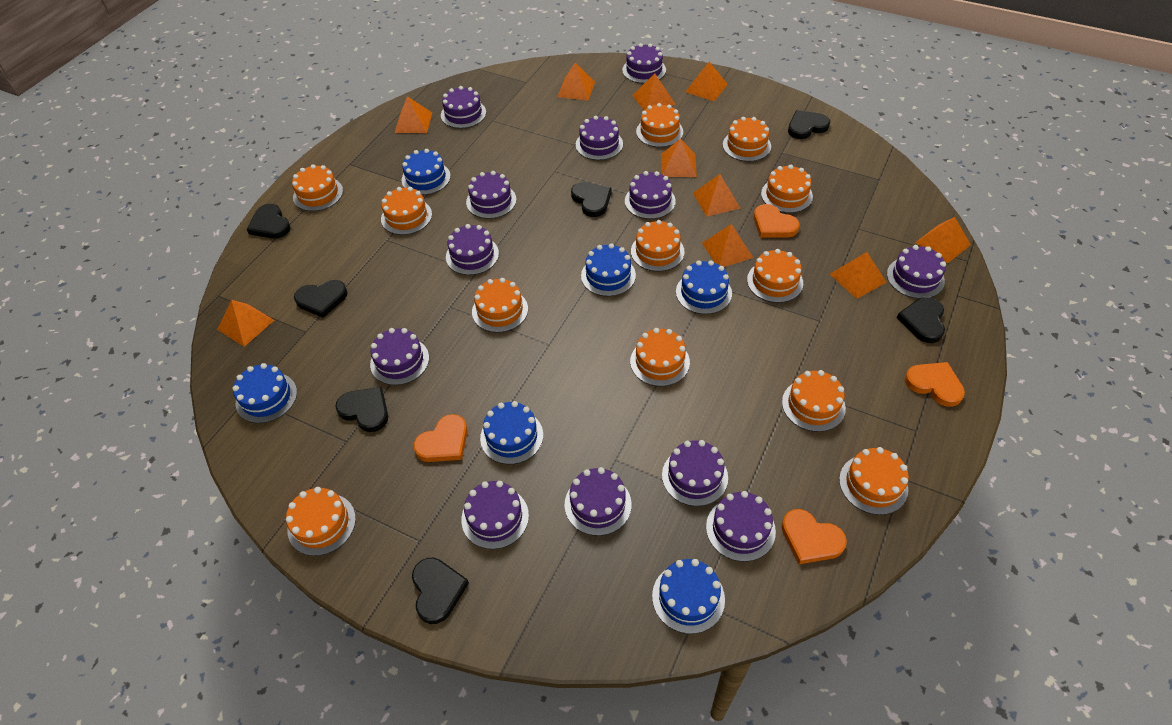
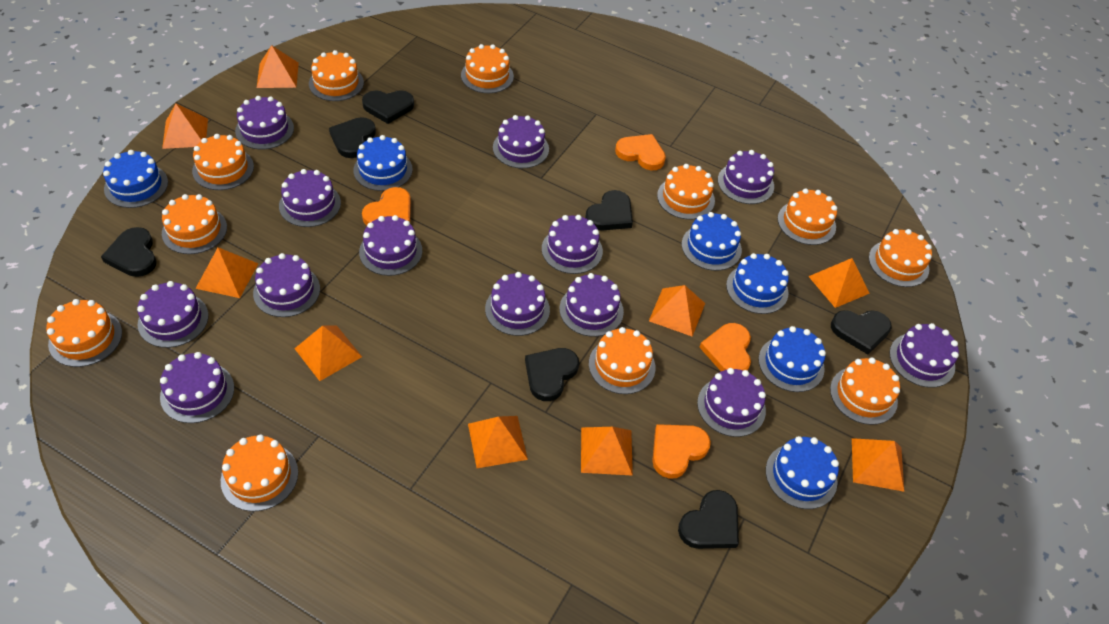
orange cake: [286,487,356,556] [292,164,343,211] [381,187,432,235] [472,278,528,333] [630,328,690,386] [631,220,685,271] [636,103,683,147] [723,117,771,162] [747,249,803,303] [761,165,813,213] [782,370,846,432] [839,447,909,515] = 12 -> [46,299,122,367] [162,194,227,254] [192,134,254,190] [221,435,298,511] [309,50,364,101] [461,44,514,93] [589,327,656,394] [657,164,715,220] [777,188,837,245] [830,357,900,425] [869,229,932,287] = 11
orange pyramid: [217,300,274,347] [394,96,432,133] [557,63,595,101] [632,73,675,110] [661,139,697,177] [685,62,728,101] [693,174,740,217] [702,224,753,267] [830,252,887,299] [915,217,971,263] = 10 -> [162,104,208,149] [195,247,258,298] [257,45,299,88] [294,325,362,381] [468,416,528,468] [581,427,633,476] [649,285,705,337] [808,258,870,308] [852,438,904,492] = 9
purple cake: [370,328,429,385] [441,86,486,128] [446,224,499,275] [461,481,529,549] [466,171,516,219] [565,467,631,536] [576,116,623,160] [622,43,666,83] [625,171,676,219] [662,440,728,506] [706,491,776,562] [887,245,946,299] = 12 -> [137,281,208,348] [160,352,234,423] [235,96,294,149] [253,253,320,317] [279,169,341,227] [359,215,422,276] [485,272,550,336] [493,115,549,168] [542,215,603,274] [559,273,624,337] [697,368,766,437] [718,150,774,204] [889,323,959,388] = 13

